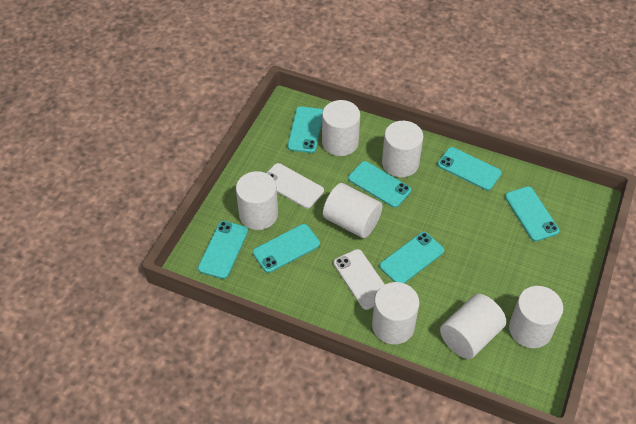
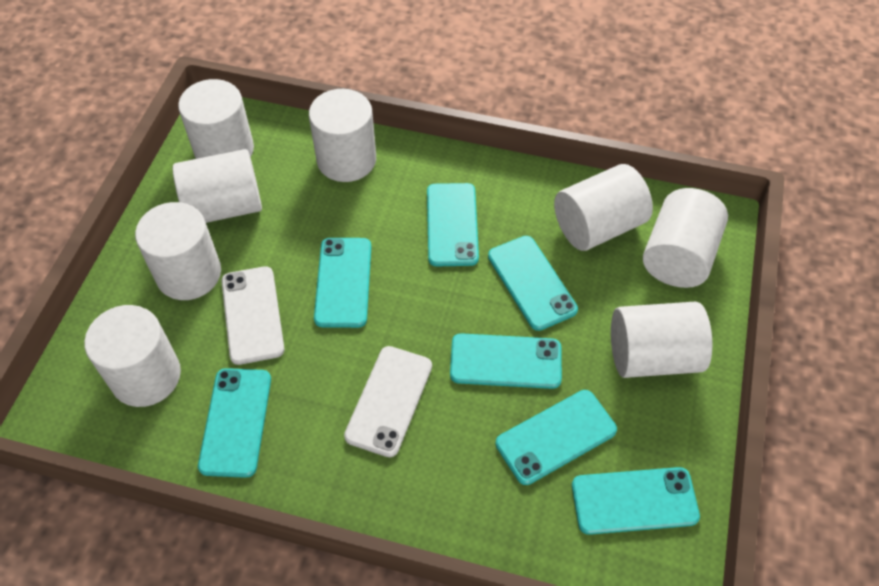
white cylinder: [236,171,278,230] [322,100,360,156] [323,183,382,238] [372,282,420,344] [382,121,423,177] [440,294,506,359] [509,286,563,348] = 7 -> [84,305,181,407] [135,202,221,300] [173,149,262,223] [178,79,254,159] [309,89,376,182] [554,164,653,251] [611,301,713,378] [643,188,728,288] = 8

